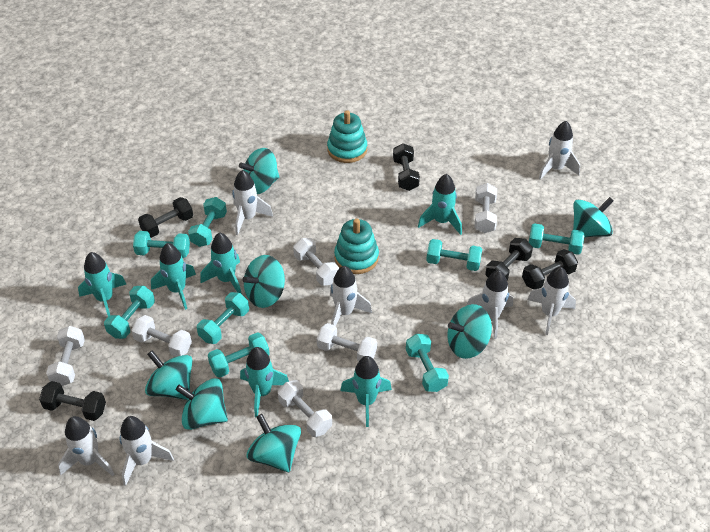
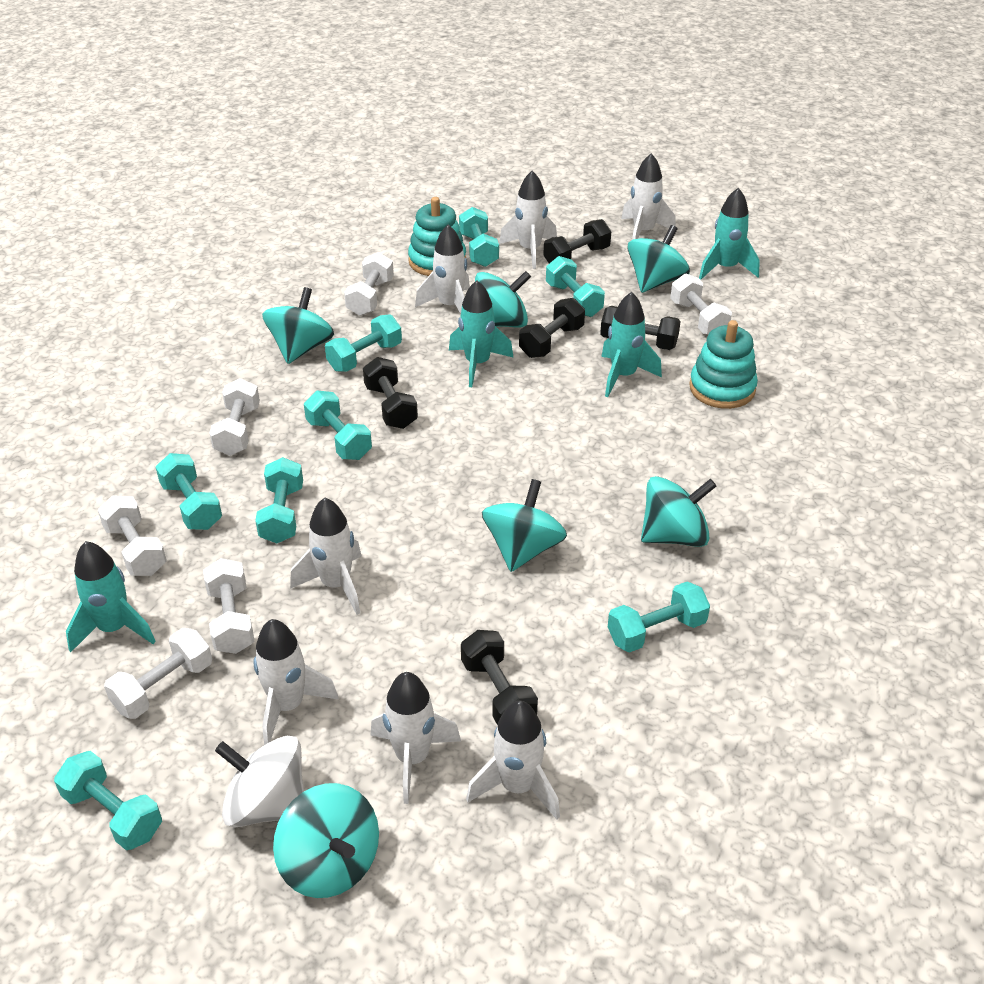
turquoise rocket: [78,252,126,316] [151,243,196,310] [200,232,242,294] [240,347,289,418] [340,356,392,427] [418,174,462,235] = 6 -> [66,541,156,653] [449,280,514,387] [601,292,662,397] [699,188,760,280] = 4
turquoise spinning top: [145,350,192,400] [176,378,228,430] [239,148,279,194] [242,255,285,308] [247,414,301,472] [447,304,492,359] [573,197,614,237] = 7 -> [262,287,334,364] [273,783,379,898] [475,271,531,327] [482,479,567,572] [627,225,690,293] [641,476,716,547] = 6
white spinning top: none = 0 -> [215,736,304,828] = 1

